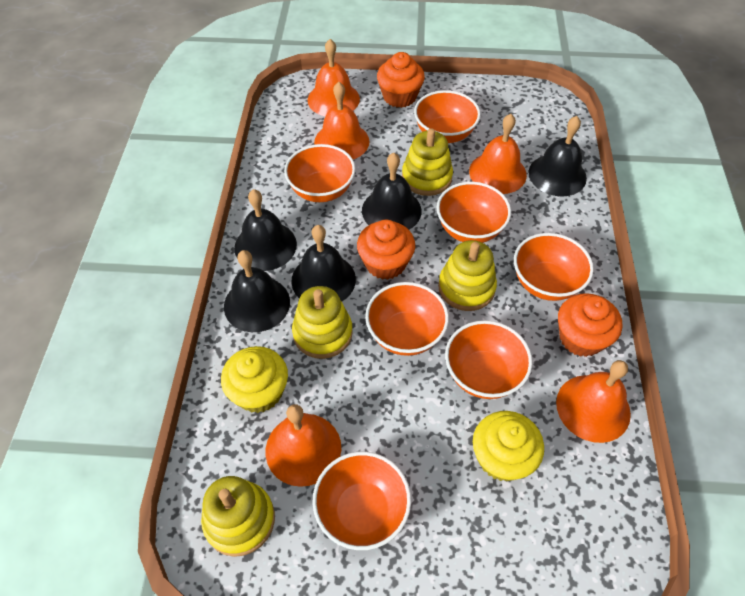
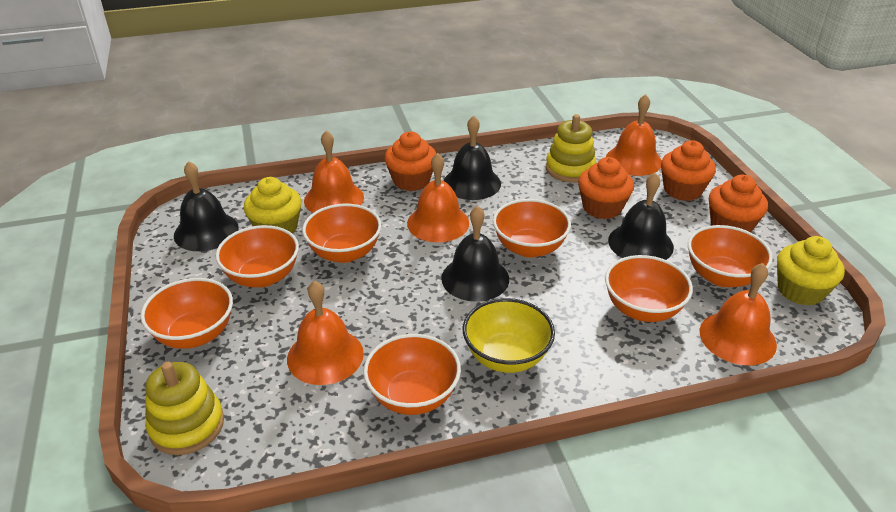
black bell: [224,250,290,332] [234,189,297,271] [291,225,356,302] [362,153,421,230] [528,116,587,196] = 5 -> [174,161,239,251] [441,206,509,302] [444,116,501,200] [608,173,674,260] = 4
orange cupcake: [357,220,415,280] [377,52,425,108] [558,293,622,357] = 3 -> [385,131,436,191] [578,157,634,219] [661,140,716,201] [709,175,768,232] = 4
yellow bowl: none = 0 -> [463,298,555,373] = 1
yellow stacking toy: [201,476,275,557] [292,286,353,359] [402,128,453,196] [438,240,497,311] = 4 -> [145,362,224,455] [546,114,596,183] = 2

